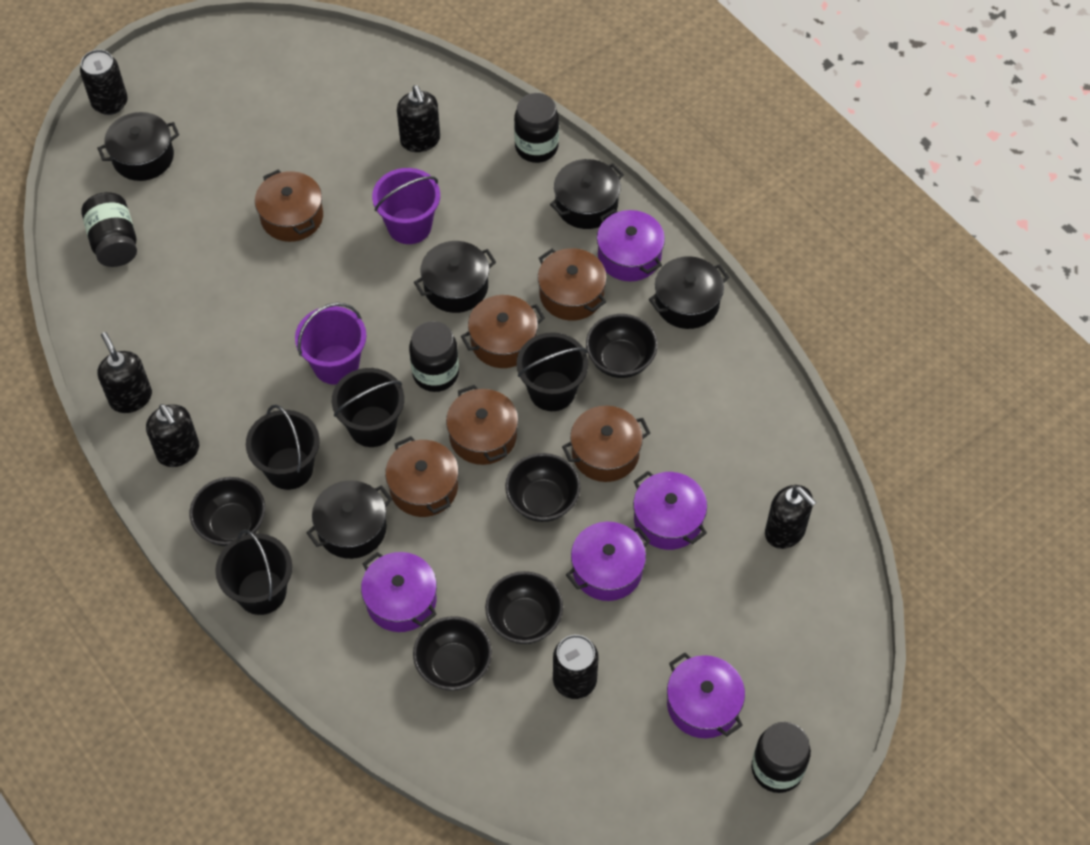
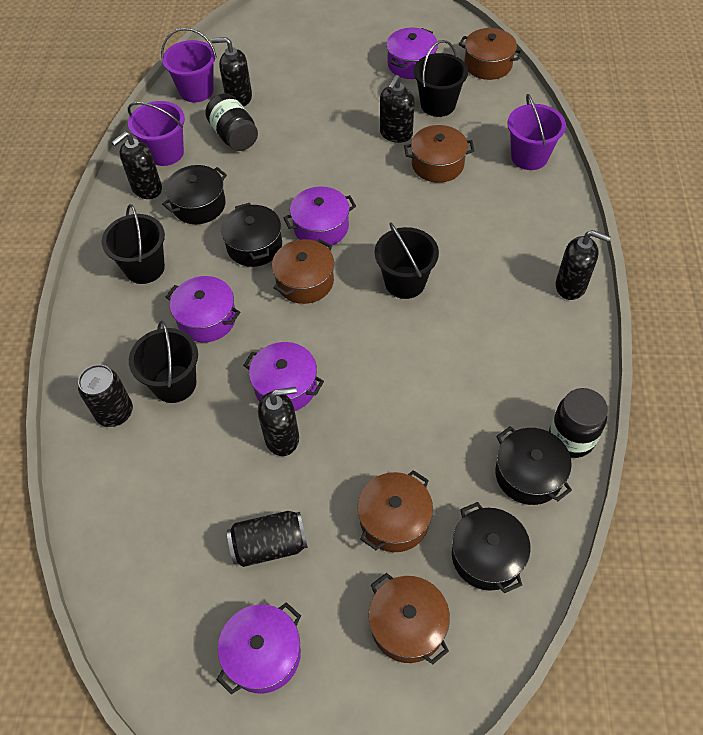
black bowl: [190,477,265,546] [413,616,492,691] [485,571,563,644] [505,453,580,522] [586,314,658,378] = 5 -> none = 0
black jar: [81,192,137,267] [409,321,459,392] [514,93,559,163] [752,722,811,793] = 4 -> [205,93,258,151] [549,388,608,458] = 2
black pot: [97,112,179,181] [306,480,392,559] [414,241,496,313] [550,159,624,229] [649,256,729,329] = 5 -> [162,165,227,224] [221,203,282,267] [452,502,531,593] [495,426,572,505] = 4
black soap dispenser: [97,332,152,413] [146,404,199,467] [397,85,440,152] [765,485,817,549] = 4 -> [112,131,162,199] [211,37,252,107] [258,387,299,456] [380,75,414,143] [556,230,611,300] = 5
brown pot: [255,170,323,242] [385,436,459,517] [446,385,518,465] [461,295,545,368] [538,248,607,321] [562,406,650,482] = 6 -> [272,239,334,304] [357,470,433,552] [368,573,450,664] [404,125,475,183] [459,28,523,80] = 5
purple bucket: [295,303,366,385] [372,168,440,244] = 2 -> [128,101,185,166] [161,28,216,102] [507,94,566,170] = 3

